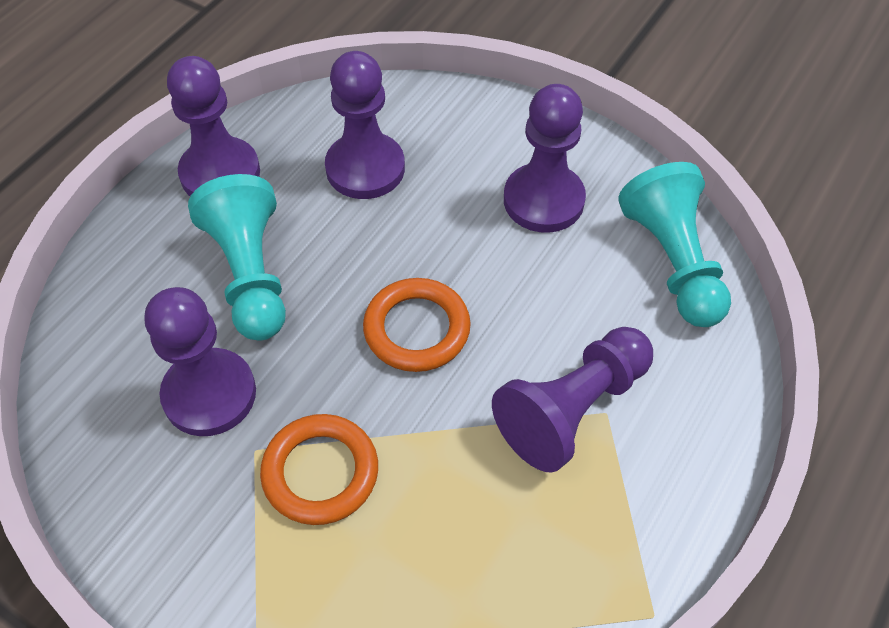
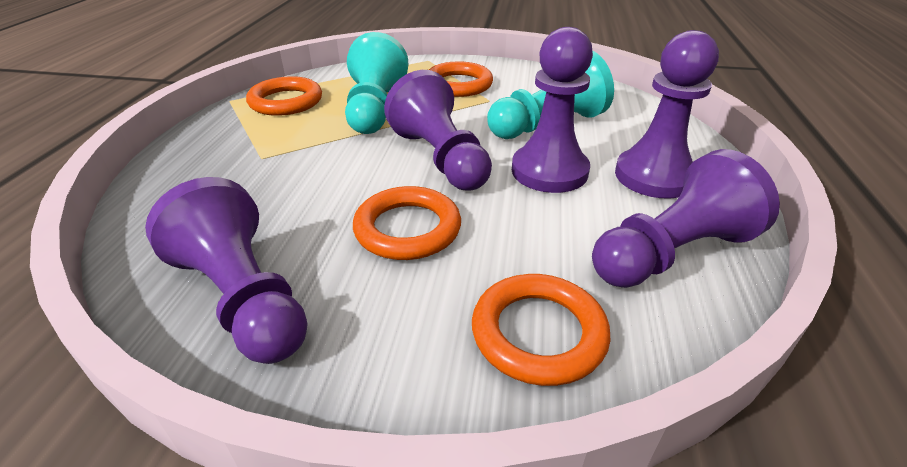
orange ring: [260,414,378,525] [363,278,471,372] = 2 -> [246,76,322,116] [353,186,461,260] [429,61,493,97] [472,274,611,386] = 4

